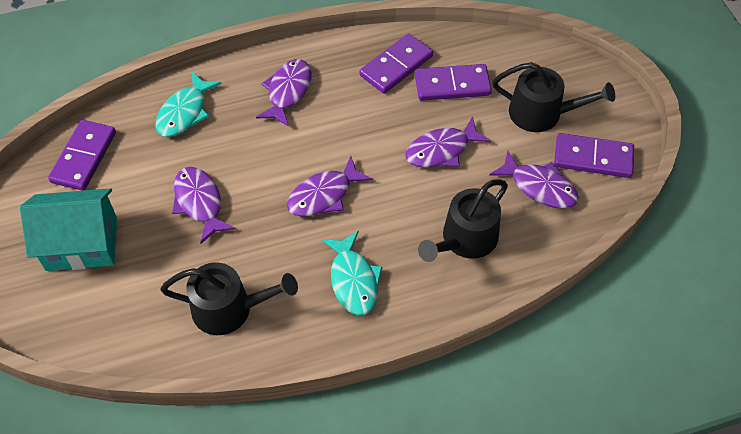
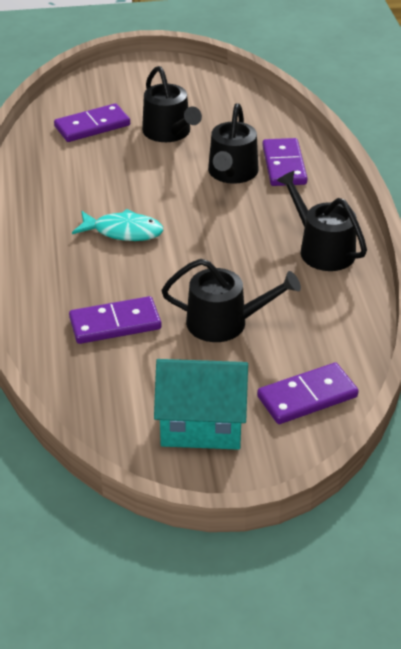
black watering can: [160,262,298,335] [418,179,508,262] [492,62,615,132] = 3 -> [142,66,202,142] [161,259,301,342] [208,103,258,184] [277,171,367,271] = 4
purple fish: [172,167,236,244] [256,59,312,127] [287,156,373,217] [405,116,491,167] [489,150,579,209] = 5 -> none = 0
turquoise fish: [156,72,222,137] [322,231,383,315] = 2 -> [72,209,164,241] = 1

